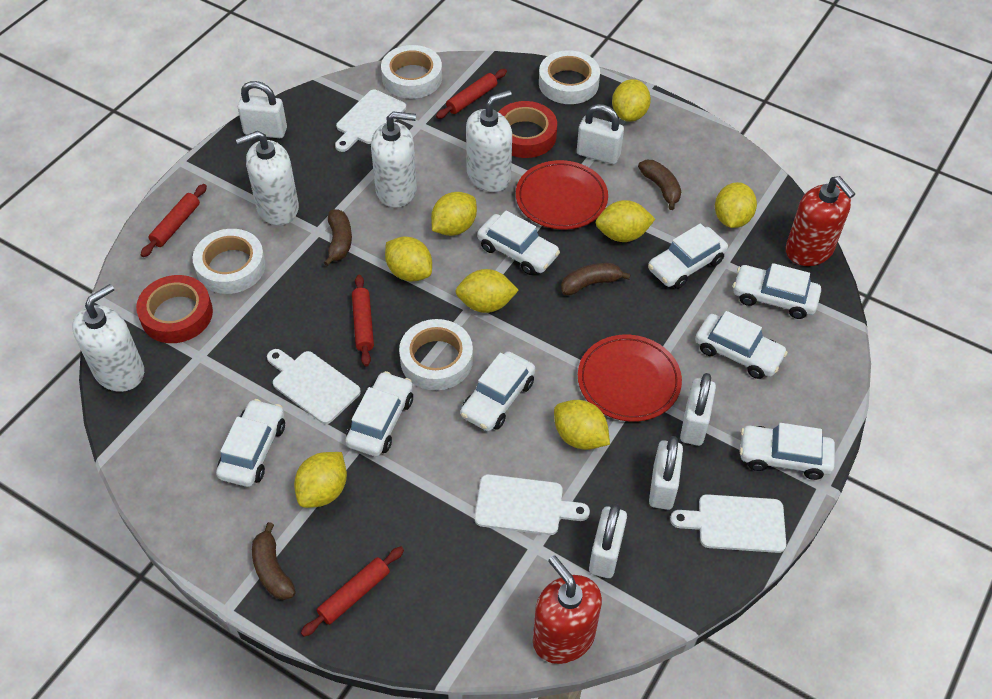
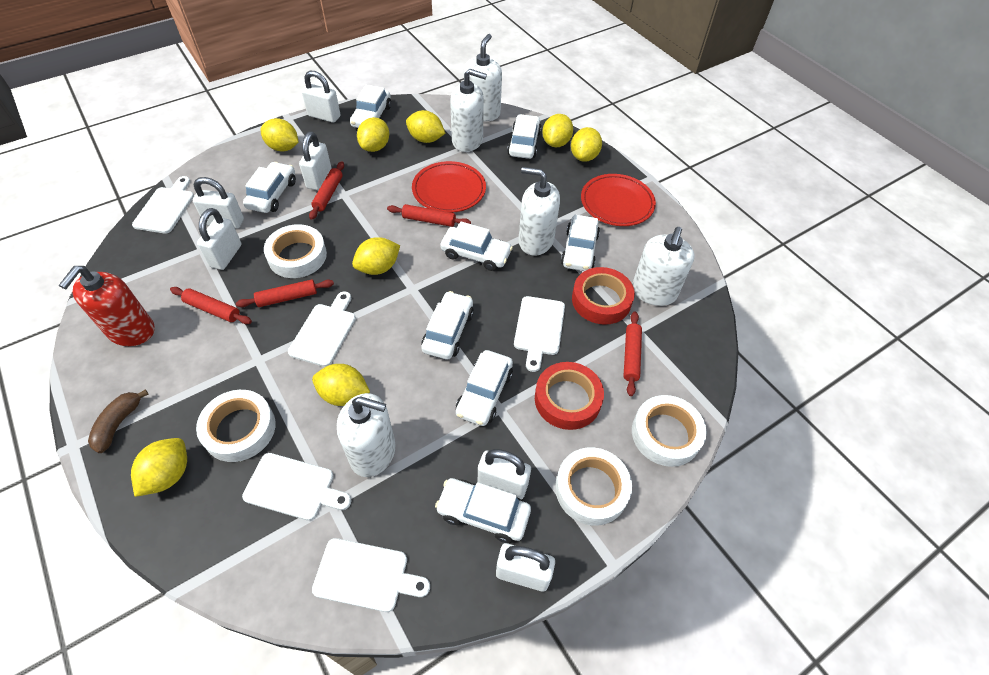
brown banana: [252,522,296,600] [324,209,352,266] [561,263,631,295] [638,160,681,210] = 4 -> [88,389,149,453] = 1
red rolling pin: [141,184,207,257] [301,547,404,637] [352,275,374,366] [436,69,507,119] = 4 -> [170,287,252,324] [236,279,334,307] [309,161,344,220] [387,204,471,227] [623,311,642,396] = 5
red soap dispenser: [533,555,602,664] [786,176,855,266] = 2 -> [59,266,154,346] = 1
white cutting board: [267,349,361,424] [335,90,406,152] [475,474,590,535] [670,494,786,553] = 4 -> [132,176,194,234] [242,453,352,521] [288,292,356,367] [312,538,430,612] [514,296,565,372] = 5
white padlock: [238,81,287,138] [577,104,624,164] [589,504,627,578] [649,436,683,510] [680,373,716,446] = 5 -> [193,177,244,229] [197,208,241,270] [299,131,331,190] [302,71,340,123] [478,449,531,500] [496,543,555,592] = 6
white soap dispenser: [72,284,144,392] [236,131,299,225] [371,111,417,208] [466,90,512,192] = 4 -> [337,393,395,477] [450,69,487,152] [464,34,502,121] [518,167,560,256] [632,227,694,306] = 5

